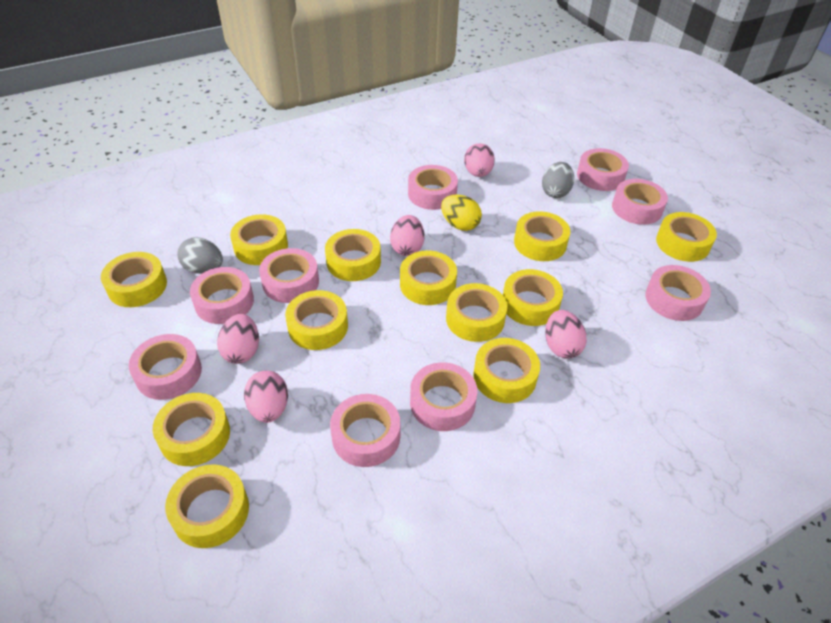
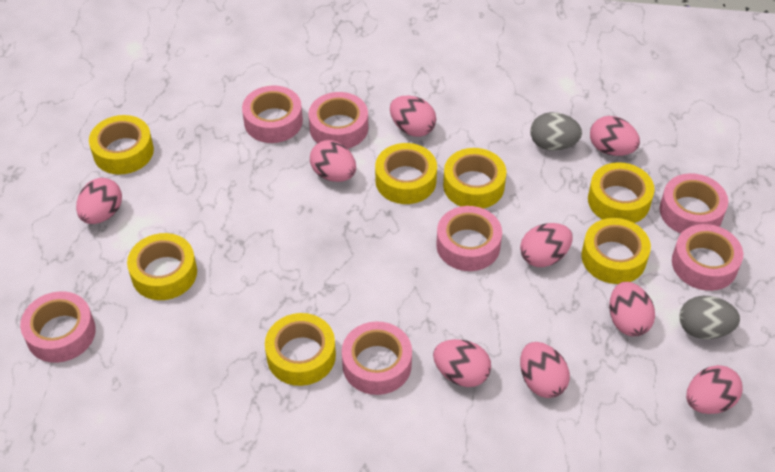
pink egg: [217,314,259,364] [244,371,288,423] [390,215,425,256] [464,143,495,177] [545,310,587,359] = 5 -> [76,178,122,224] [310,140,356,182] [390,96,436,137] [433,339,491,387] [520,223,573,267] [520,342,570,398] [590,116,640,156] [609,282,655,336] [686,365,743,414] = 9
pink tape: [129,334,202,400] [190,267,254,324] [259,248,319,303] [330,394,400,467] [408,165,458,210] [410,362,477,431] [577,148,629,191] [612,179,668,225] [645,265,711,321] = 9 -> [20,291,96,363] [242,85,303,143] [308,92,368,149] [342,321,412,395] [436,206,502,271] [660,173,728,234] [672,224,743,291] = 7
yellow egg: [441,194,482,231] = 1 -> none = 0
yellow tape: [101,252,167,307] [153,393,230,466] [165,464,249,548] [230,214,288,265] [285,290,348,350] [325,229,381,281] [400,251,457,305] [446,283,507,342] [473,338,540,403] [503,269,563,326] [514,211,570,261] [656,212,717,262] = 12 -> [89,115,154,175] [127,233,197,300] [265,313,336,386] [375,143,437,204] [443,148,506,209] [582,218,651,284] [588,162,655,223] = 7

